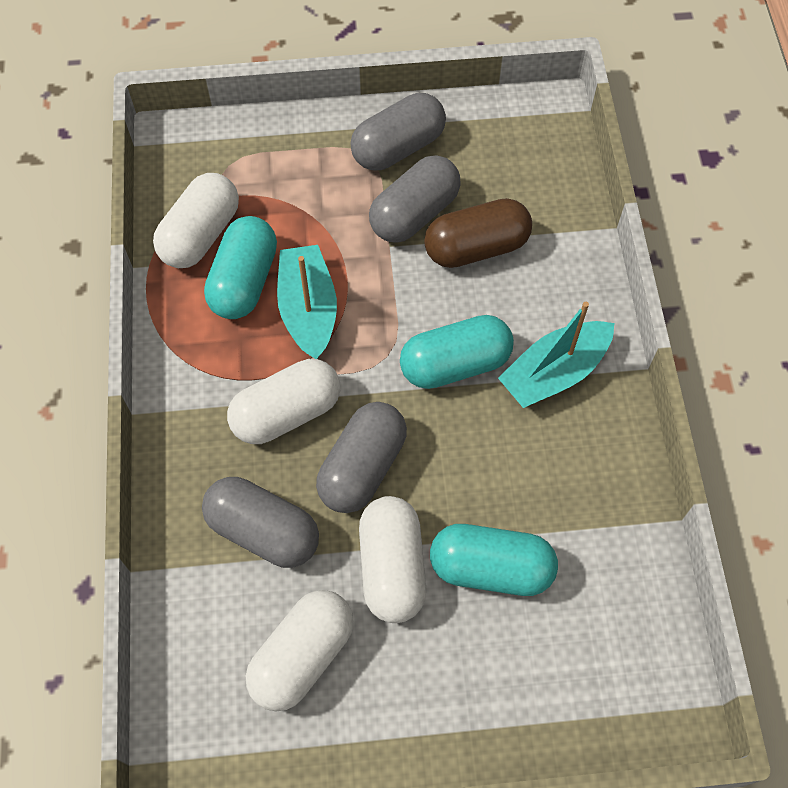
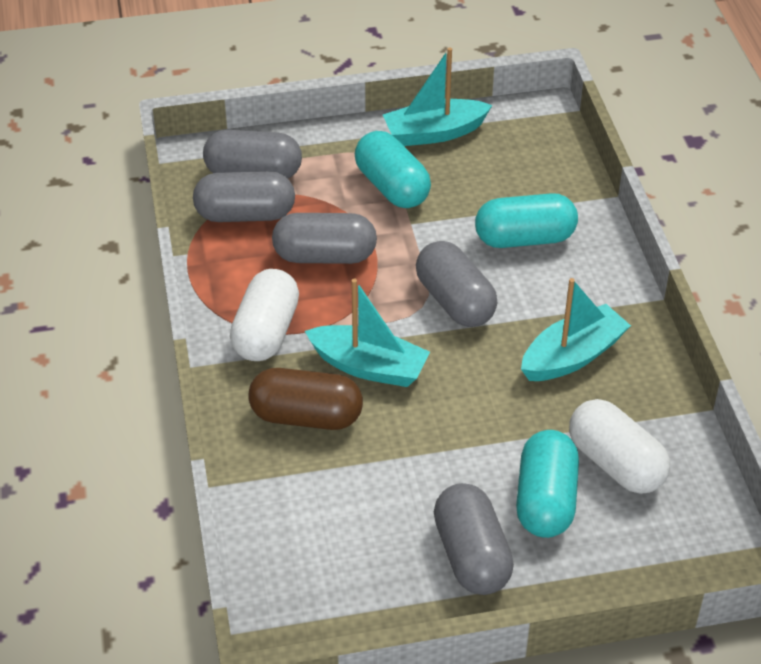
grey capsule: [202,477,319,568] [316,402,407,513] [350,93,446,170] [369,155,461,243] = 4 -> [193,171,295,222] [203,130,302,179] [272,213,377,264] [416,241,497,327] [434,483,514,595] = 5
turquoise boat: [277,245,337,359] [498,302,614,408] = 2 -> [305,279,430,387] [383,48,492,146] [521,278,631,381] = 3
white capsule: [153,173,239,268] [227,359,340,444] [246,590,354,711] [359,496,426,623] = 4 -> [230,269,299,361] [569,399,670,494] = 2

